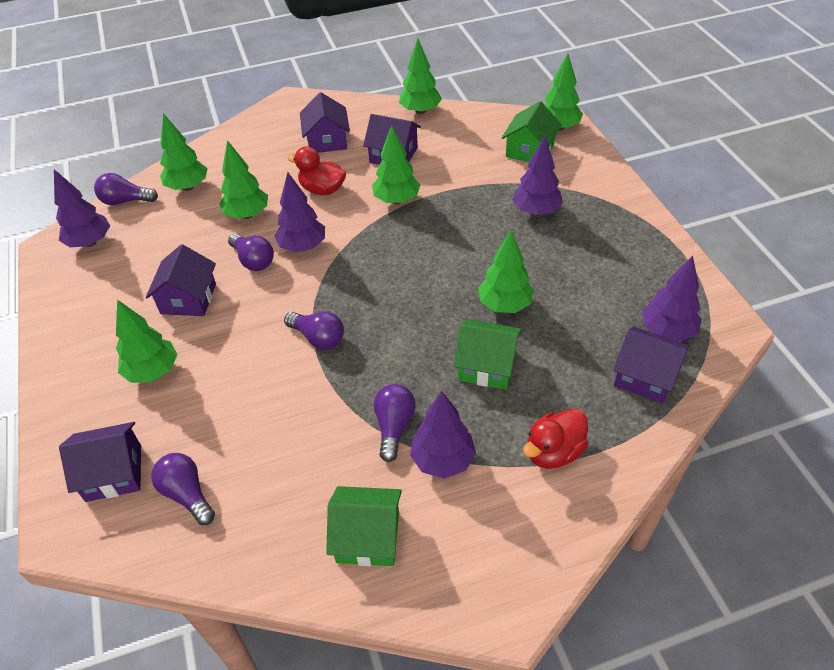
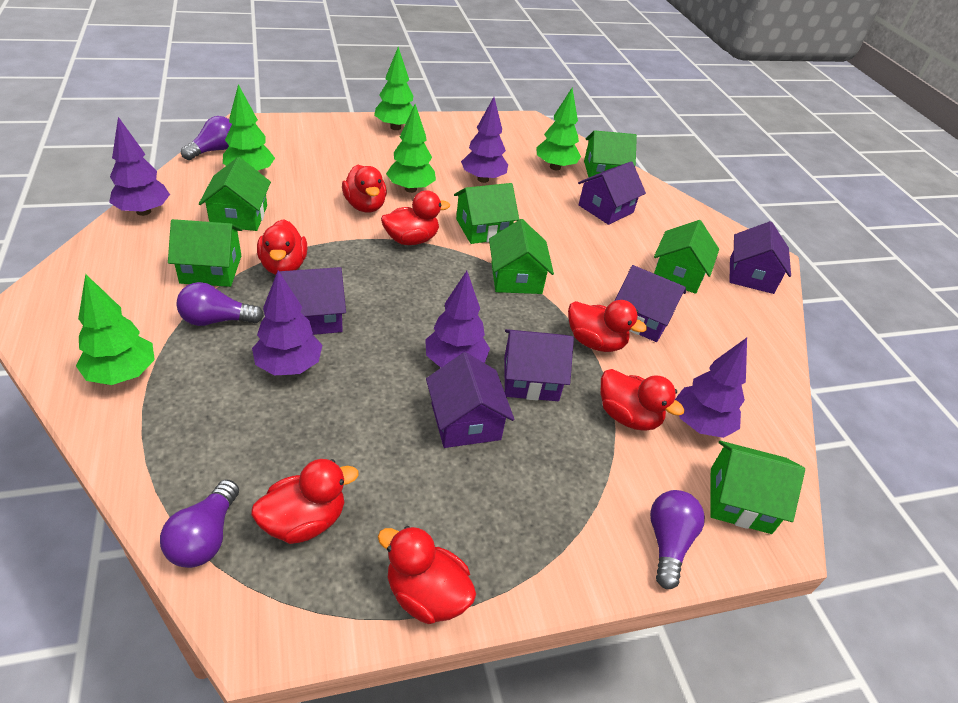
green house: [326,486,402,566] [454,319,522,390] [502,101,562,162] = 3 -> [168,219,242,287] [199,157,271,231] [454,183,519,244] [489,219,554,294] [584,130,637,177] [654,220,719,294] [710,441,805,534] = 7
green tree: [116,300,178,383] [160,113,208,191] [219,140,268,219] [372,125,420,204] [399,39,442,114] [478,230,534,313] [545,53,583,131] = 7 -> [76,274,155,385] [223,84,275,171] [374,47,413,130] [386,104,436,193] [536,88,581,170] = 5
purple house: [59,422,141,502] [146,244,216,316] [300,92,350,153] [363,114,421,165] [613,326,689,404] = 5 -> [279,267,346,335] [426,352,514,448] [504,329,574,401] [578,162,646,225] [615,265,686,342] [729,221,791,294] = 6
purple light bulb: [94,173,158,205] [151,453,215,525] [228,233,274,271] [284,311,344,350] [374,384,416,462] = 5 -> [160,479,239,568] [176,282,264,326] [181,116,232,160] [650,490,705,589] = 4
red duck: [288,146,346,195] [523,408,588,469] = 2 -> [251,459,359,544] [257,219,307,275] [342,165,387,212] [378,526,476,624] [381,190,450,245] [568,300,647,352] [601,369,684,431] = 7

